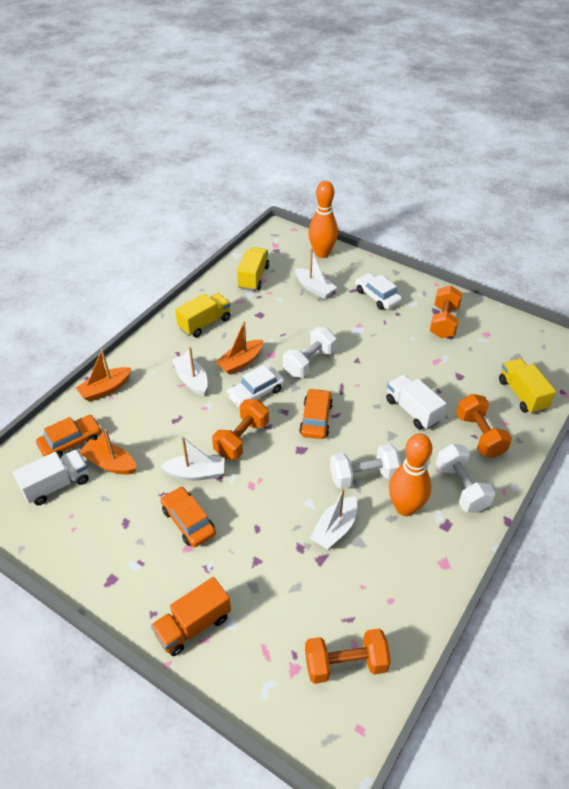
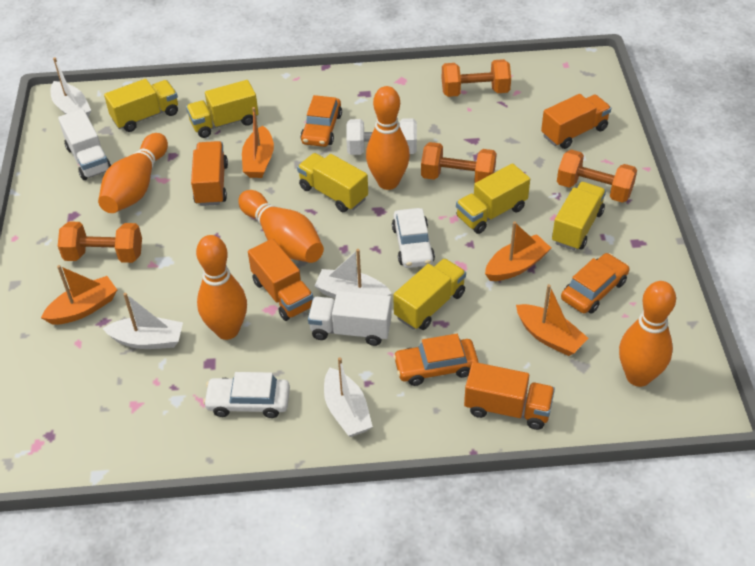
orange boat: [76,349,131,402] [79,429,137,475] [216,321,263,375] = 3 -> [41,265,117,325] [242,107,274,178] [485,221,551,281] [516,284,588,356] = 4
orange bowling pin: [308,181,338,258] [389,434,432,516] = 2 -> [98,133,168,213] [196,235,247,340] [238,190,324,263] [366,86,410,190] [619,281,676,387] = 5
orange truck: [151,577,231,656] = 1 -> [191,141,228,206] [248,239,313,321] [464,362,555,430] [541,94,611,149] = 4
white dumbbell: [283,327,336,378] [330,444,401,489] [436,444,495,513] = 3 -> [346,118,417,155] = 1
yellow truck: [175,293,231,337] [237,247,269,291] [499,358,556,414] = 3 -> [104,79,178,132] [186,80,258,138] [297,153,368,212] [393,258,466,330] [456,163,530,234] [552,182,606,250] = 6

